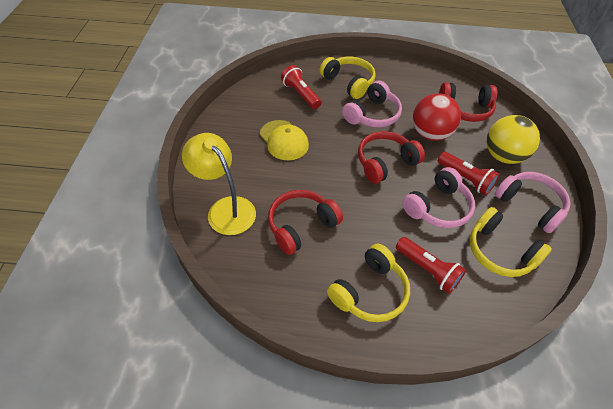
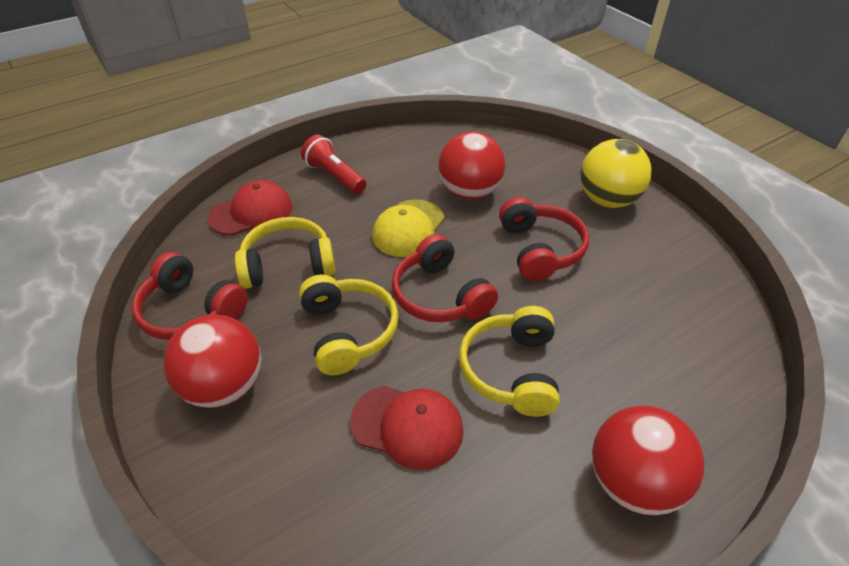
pink headphones: [342,80,402,127] [402,167,475,228] [495,172,571,233] = 3 -> none = 0
red ball: [413,93,461,141] = 1 -> [163,315,261,408] [438,131,505,200] [592,406,704,516] = 3
red cap: none = 0 -> [208,180,292,235] [350,386,464,470] = 2
red flashlight: [281,65,321,109] [396,237,466,294] [438,152,500,195] = 3 -> [301,135,366,194] = 1
yellow lamp: [182,133,256,235] = 1 -> none = 0

